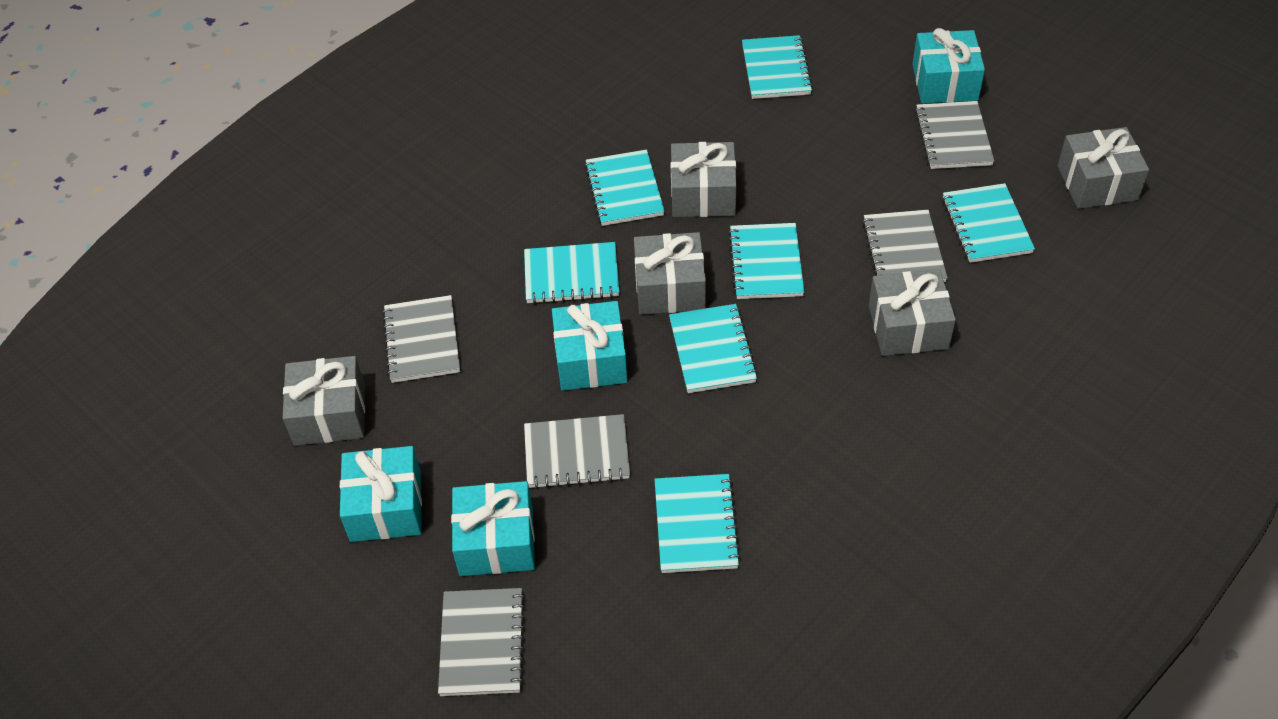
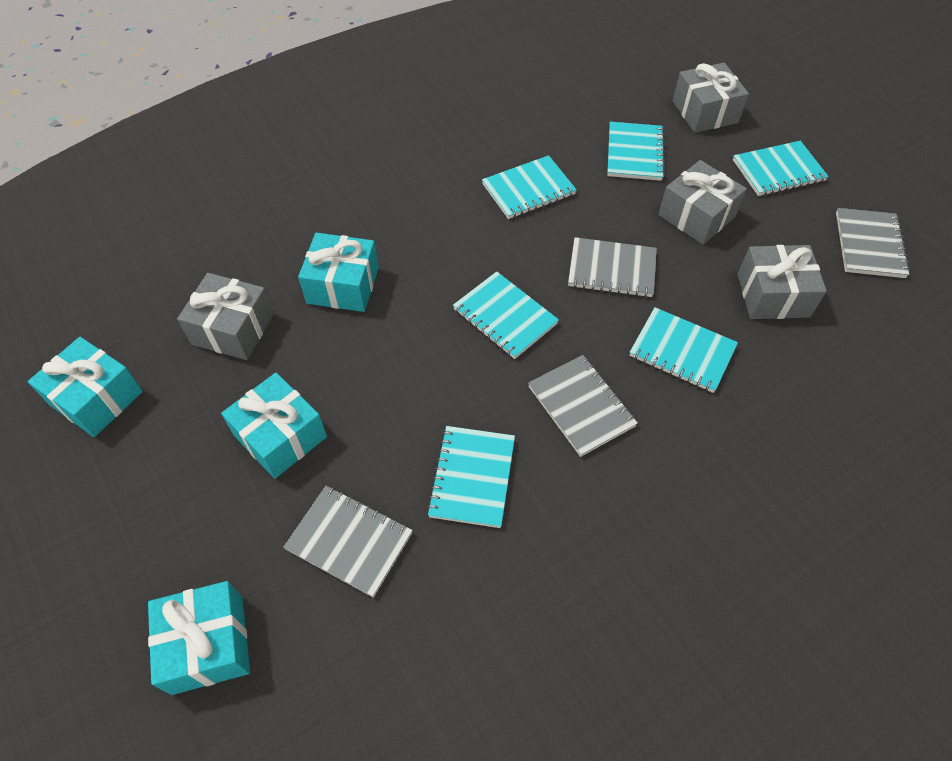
grey gift: [283,356,365,446] [634,232,706,315] [671,142,737,217] [869,269,956,356] [1058,127,1149,209] = 5 -> [177,273,274,360] [658,160,747,244] [672,63,749,133] [737,245,827,319] = 4
grey notebook: [382,295,460,383] [438,588,525,696] [524,414,630,489] [862,210,948,282] [915,101,994,169] = 5 -> [283,486,413,597] [528,355,638,457] [568,237,657,297] [836,208,910,278] = 4
turquoise notebook: [524,242,619,304] [585,150,665,226] [655,474,741,573] [669,304,758,393] [728,223,804,299] [742,35,813,99] [942,183,1035,263] = 7 -> [427,426,515,528] [453,271,559,359] [482,155,577,219] [607,122,665,181] [629,307,738,393] [733,141,829,196] = 6

